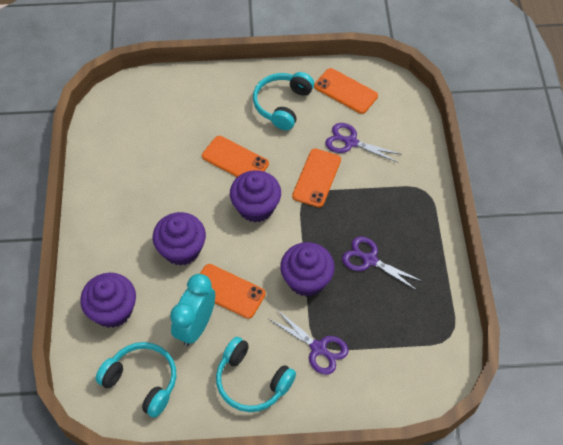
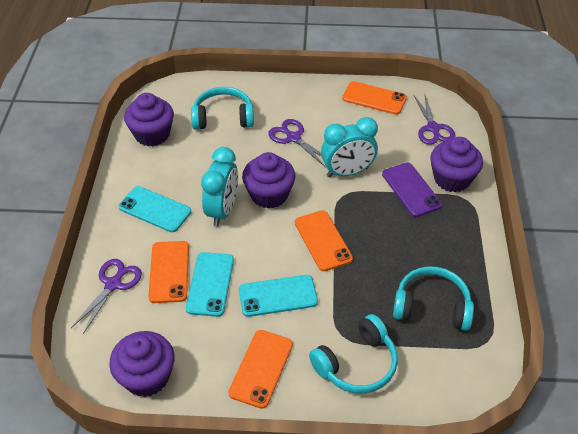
purple phone: none = 0 -> [382,162,442,217] = 1
turquoise clock: [170,274,215,346] = 1 -> [201,147,238,226] [321,117,378,178] = 2
turquoise phone: none = 0 -> [118,186,191,232] [186,252,234,317] [239,275,318,317] = 3

